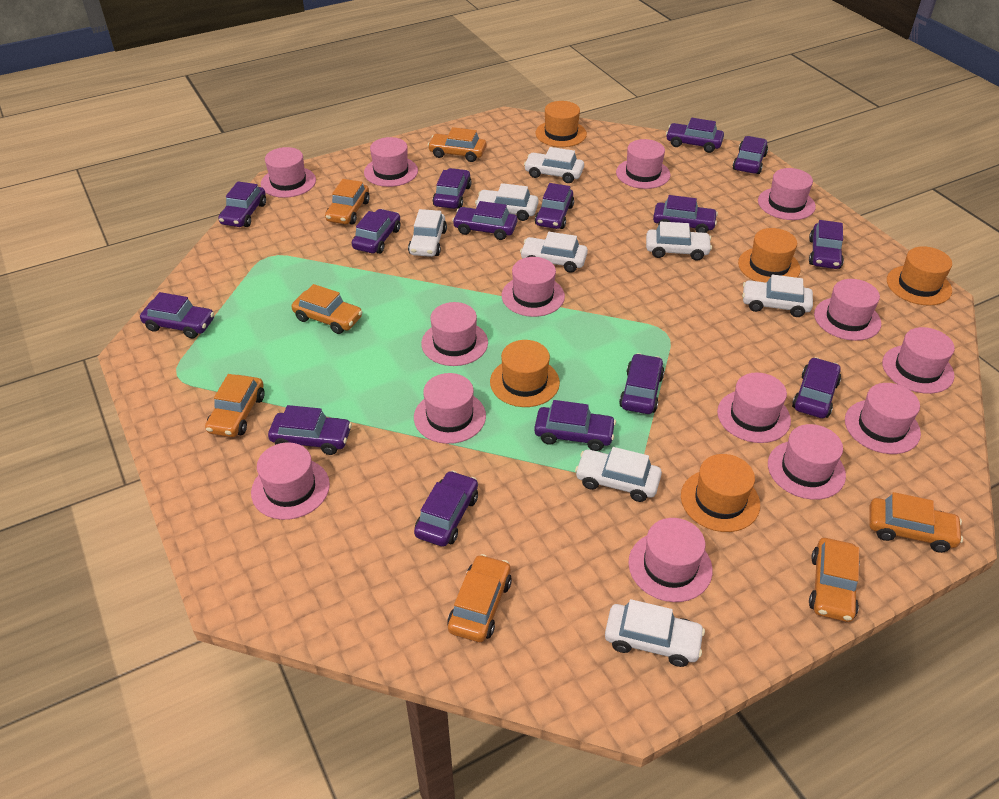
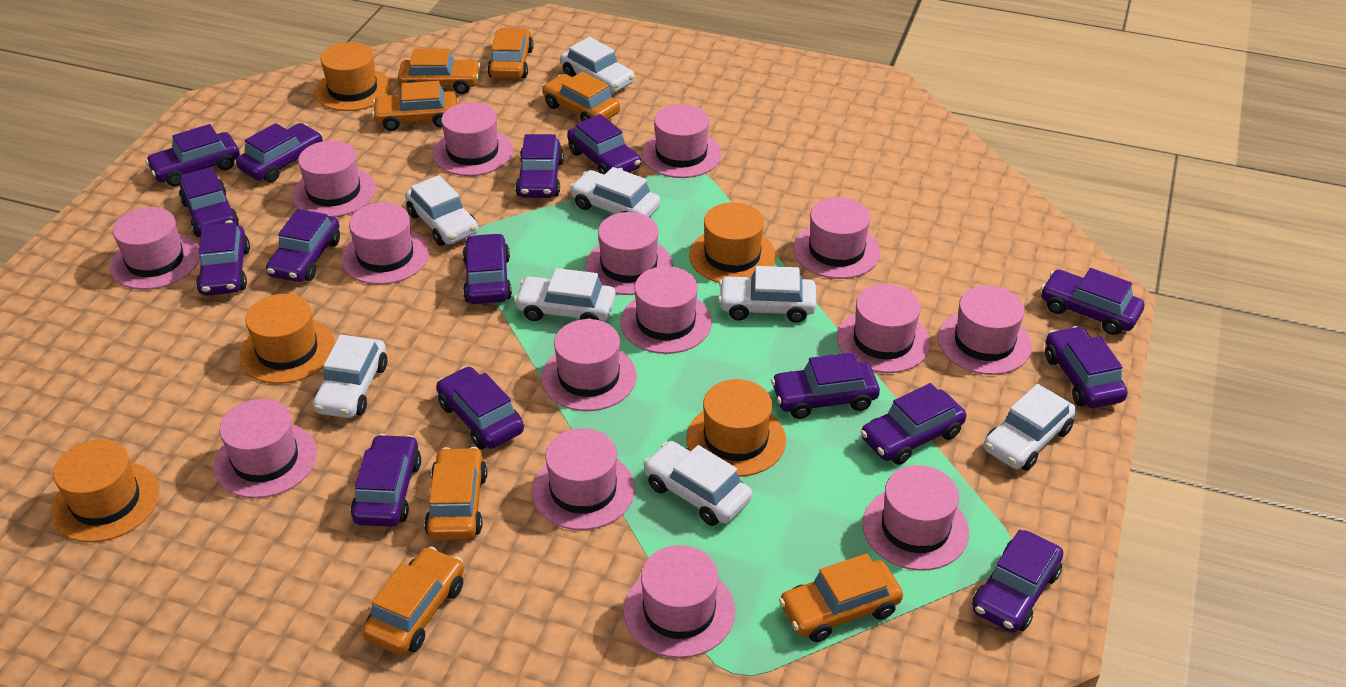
pink hat: [251,443,330,520] [261,147,316,198] [364,137,418,187] [414,373,486,444] [421,302,488,366] [502,257,565,317] [616,139,670,189] [628,518,713,602] [717,373,791,443] [758,168,816,220] [768,424,846,500] [814,279,881,341] [845,383,921,454] [882,327,955,394] = 14 -> [110,207,200,290] [213,399,317,498] [292,141,376,217] [341,202,429,285] [433,102,513,176] [532,428,635,530] [541,319,637,411] [585,212,673,295] [620,266,712,354] [624,545,735,658] [642,104,722,178] [793,197,880,279] [837,284,930,373] [862,465,969,571] [938,286,1032,375] = 15

